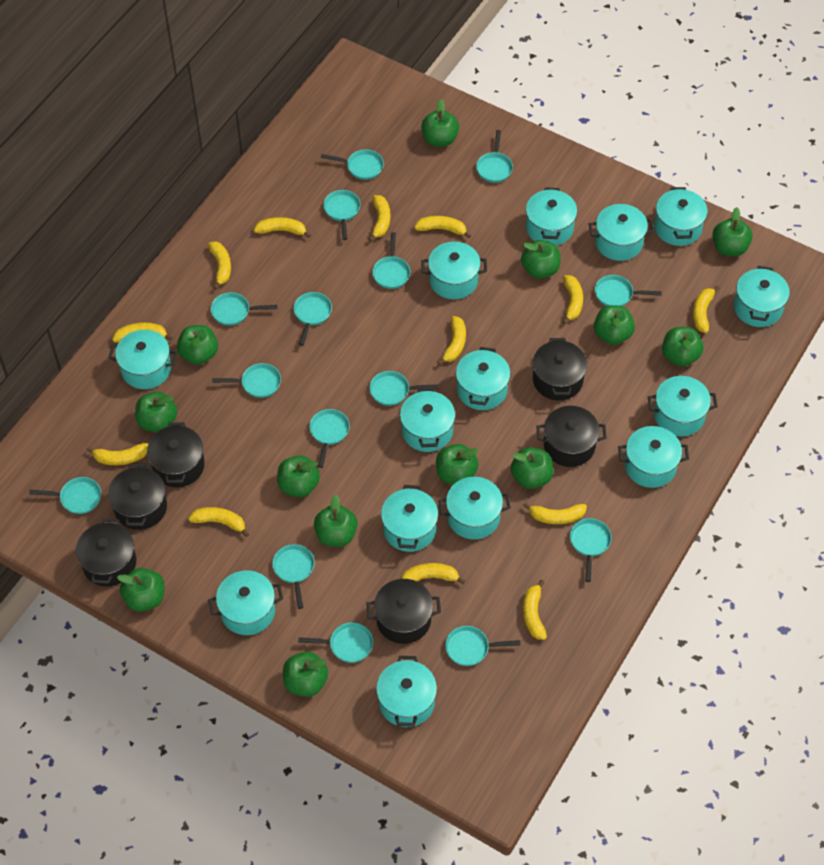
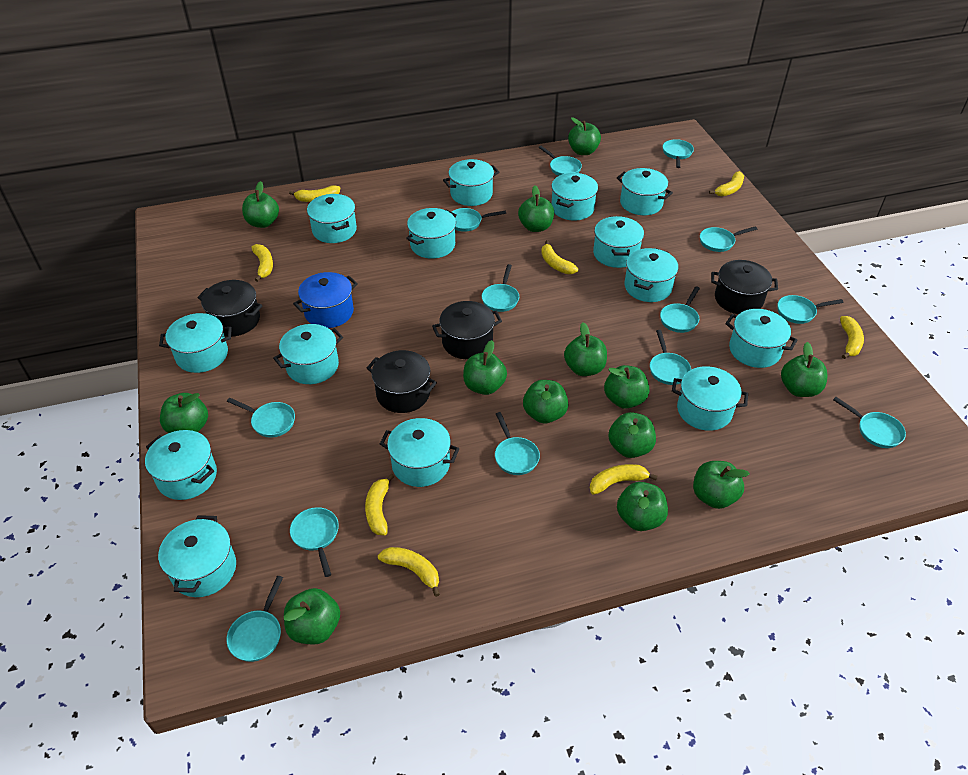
black pot: [76,519,136,586] [108,464,167,530] [147,422,205,487] [367,579,441,644] [533,338,587,401] [536,406,607,467] = 6 -> [197,280,263,336] [367,350,437,413] [432,301,502,359] [711,260,778,314] = 4
blue pot: none = 0 -> [293,272,358,328] = 1
turquoise pan: [29,477,101,514] [211,292,277,326] [212,363,281,398] [272,544,315,609] [294,292,332,346] [298,622,373,663] [309,409,350,468] [321,149,384,180] [323,190,361,240] [369,371,438,406] [372,232,410,289] [445,626,520,666] [476,130,513,183] [570,518,612,582] [595,275,662,306] = 15 -> [226,576,283,662] [227,398,295,438] [290,507,339,577] [452,208,506,232] [482,264,519,312] [495,412,540,475] [539,146,582,176] [650,330,691,385] [660,287,700,333] [662,139,694,168] [700,226,757,252] [777,295,843,324] [833,397,906,448] = 13
yellow banana: [87,443,148,465] [112,322,173,343] [188,507,249,537] [208,241,231,289] [254,217,311,238] [368,195,390,241] [401,563,465,584] [414,216,471,238] [437,316,466,365] [523,502,587,524] [523,580,547,640] [562,275,583,324] [693,286,720,333] = 13 -> [252,244,273,282] [289,185,340,202] [365,473,394,535] [378,547,440,597] [541,240,579,274] [590,464,657,495] [709,171,744,196] [840,316,864,359] = 8

